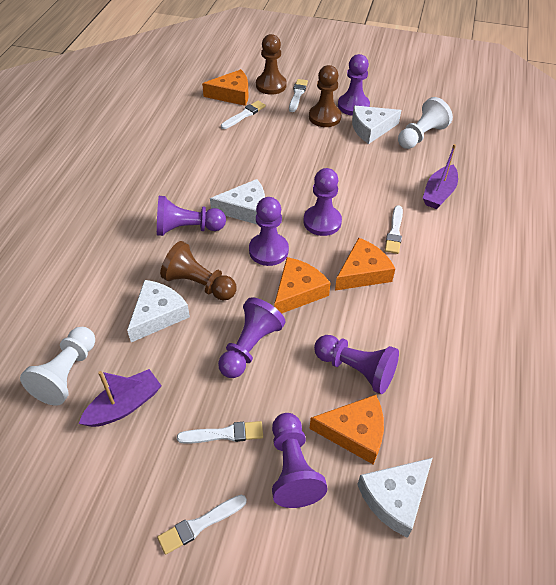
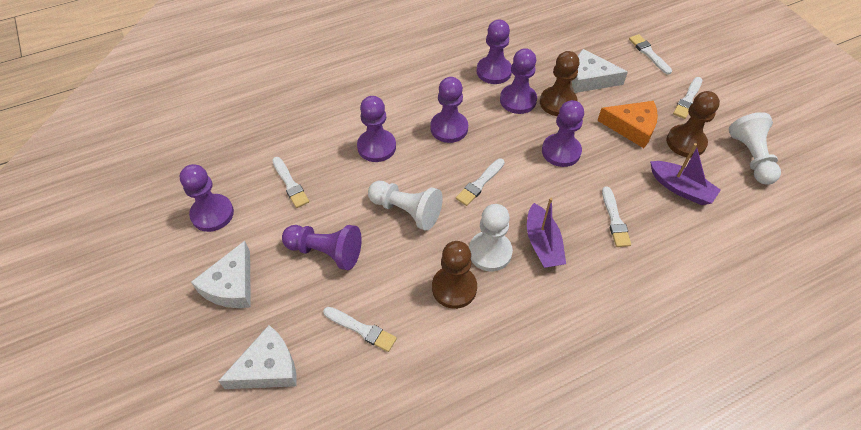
orange cheese: [202,69,249,106] [274,257,331,313] [309,395,384,464] [335,238,395,291] = 4 -> [597,101,658,148] = 1
white brush: [157,495,247,555] [177,421,263,444] [221,101,266,129] [289,79,308,112] [385,205,403,254] = 5 -> [272,157,309,208] [323,307,397,352] [456,158,505,206] [602,186,631,247] [629,34,672,75] [673,77,702,119] = 6
white cheese: [127,280,190,342] [210,179,265,225] [352,106,401,144] [357,458,432,538] = 4 -> [191,241,251,308] [218,325,297,389] [572,49,628,93] = 3
white pawn: [20,327,95,406] [398,97,453,149] = 2 -> [368,181,443,231] [469,204,513,271] [729,112,781,185] = 3

